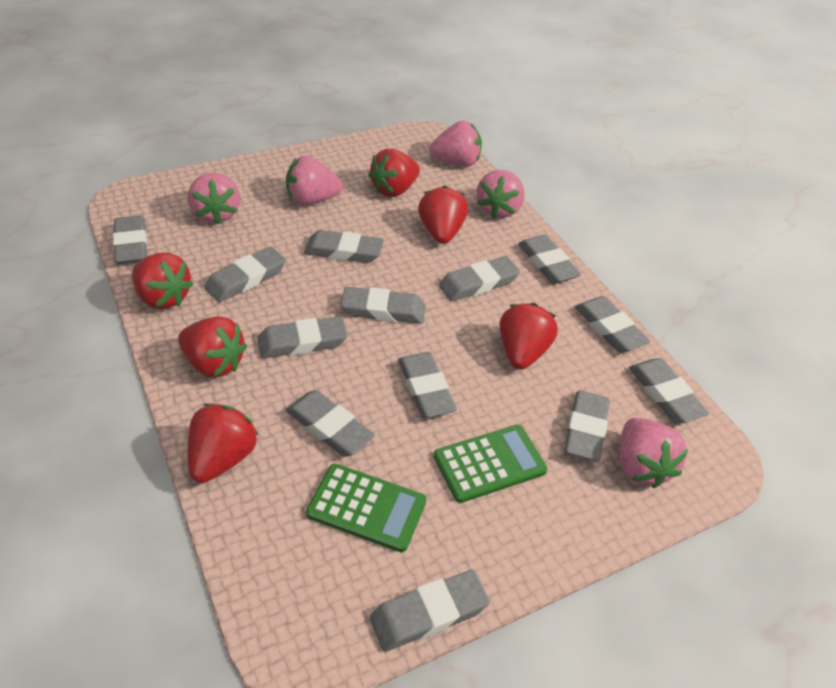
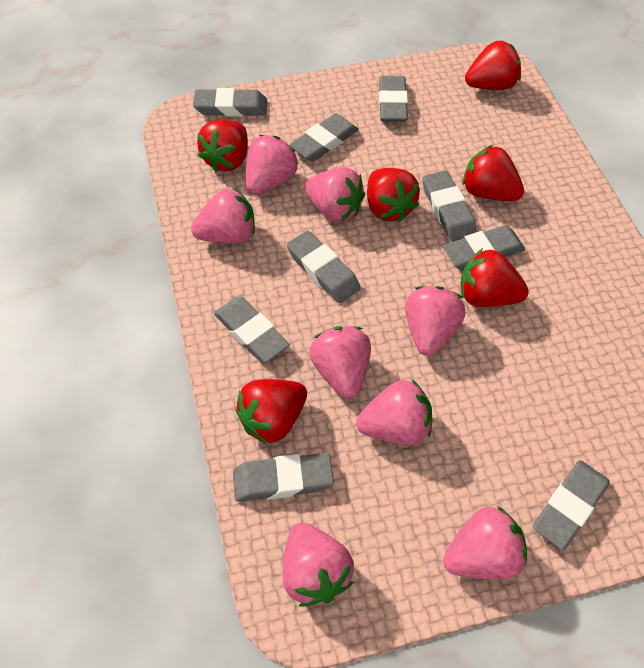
green calculator: [306,464,427,552] [434,425,547,503] = 2 -> none = 0
grey eraser: [113,215,147,264] [204,247,286,302] [257,316,348,358] [286,390,375,457] [304,230,384,263] [341,287,425,324] [370,570,490,652] [398,352,457,418] [439,256,520,301] [518,235,581,284] [564,390,610,461] [575,296,650,353] [629,358,709,423] = 13 -> [193,88,267,117] [214,296,290,363] [233,453,334,502] [287,231,360,303] [289,113,359,162] [379,76,408,122] [423,171,476,242] [443,225,526,271] [533,460,610,550] = 9
pink strawberry: [188,173,240,224] [286,155,343,205] [429,121,482,167] [476,170,525,219] [620,418,688,488] = 5 -> [191,188,255,244] [246,135,299,194] [283,522,354,607] [304,167,365,222] [309,326,371,399] [356,379,432,445] [405,286,465,356] [443,506,527,579] = 8

